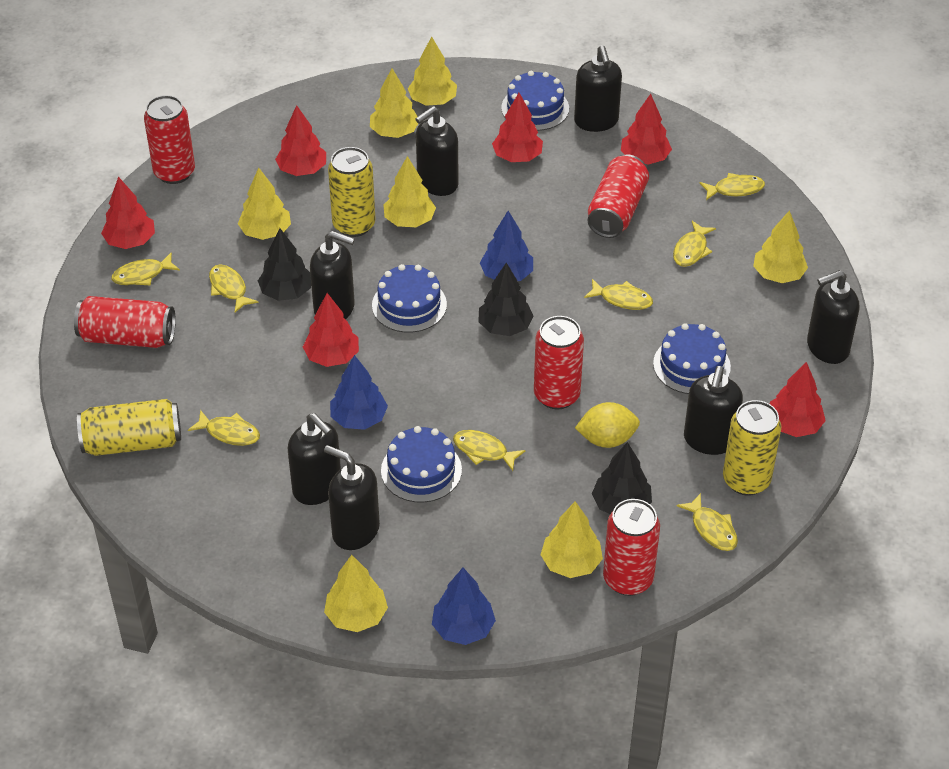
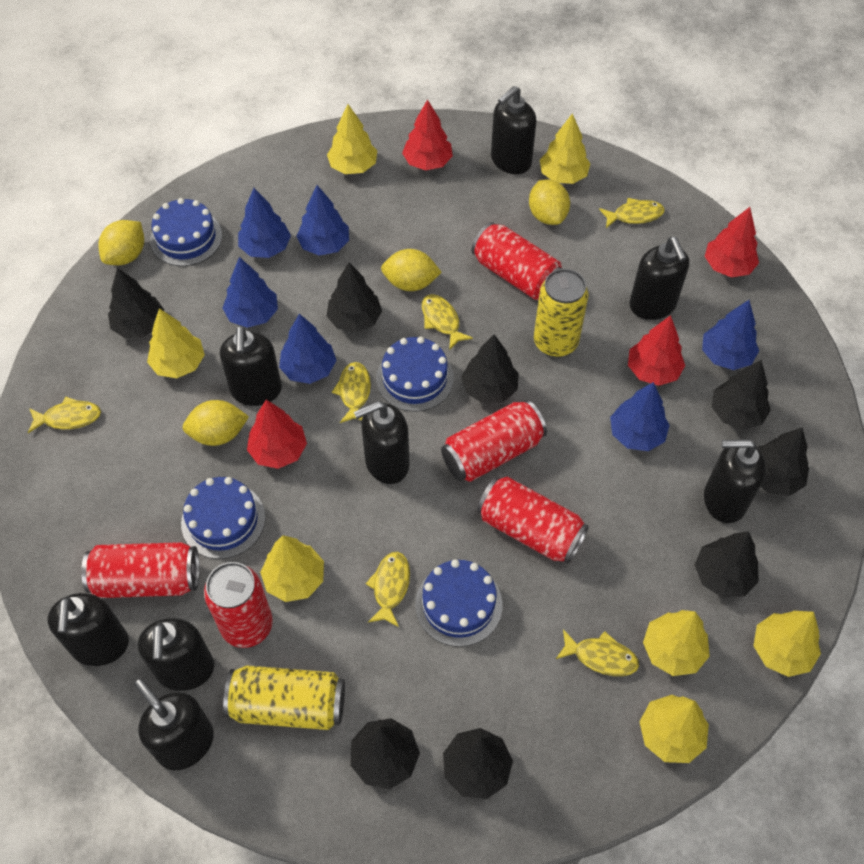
black soap dispenser: [288,413,341,505] [310,231,355,319] [324,445,380,550] [416,106,459,196] [574,45,622,132] [684,366,743,455] [807,270,859,364] = 7 -> [47,593,129,666] [135,679,214,770] [138,618,214,691] [220,326,282,406] [354,401,410,484] [491,86,536,174] [630,237,689,320] [704,439,766,523] = 8
black tree: [258,228,311,301] [478,263,534,336] [592,442,652,514] = 3 -> [108,268,164,338] [327,262,382,333] [350,718,420,789] [443,728,513,799] [461,334,519,404] [695,532,759,598] [712,360,771,430] [757,428,809,496] = 8
blue tree: [330,355,388,430] [432,568,496,645] [480,211,533,281] = 3 -> [222,257,278,328] [238,188,291,258] [279,314,336,384] [296,185,349,256] [610,382,670,451] [702,300,759,370] = 6
red tree: [101,177,155,249] [275,105,326,176] [303,293,359,367] [492,93,543,162] [621,94,672,164] [770,362,826,437] = 6 -> [247,400,307,469] [402,99,453,170] [628,315,685,386] [705,207,759,278] = 4
yellow can: [77,399,181,456] [328,147,375,237] [723,400,781,496] = 3 -> [223,666,345,730] [534,269,589,357] = 2
yellow fish: [111,252,180,285] [188,410,260,446] [209,265,259,313] [453,430,525,471] [584,279,653,310] [673,221,716,267] [677,493,738,551] [700,173,765,200] = 8 -> [28,397,101,433] [332,362,371,423] [366,552,410,627] [422,294,473,350] [556,629,639,676] [599,198,665,228] = 6
yellow lemon: [575,402,640,448] = 1 -> [98,220,144,265] [182,400,249,446] [381,249,442,291] [529,179,570,225] = 4

